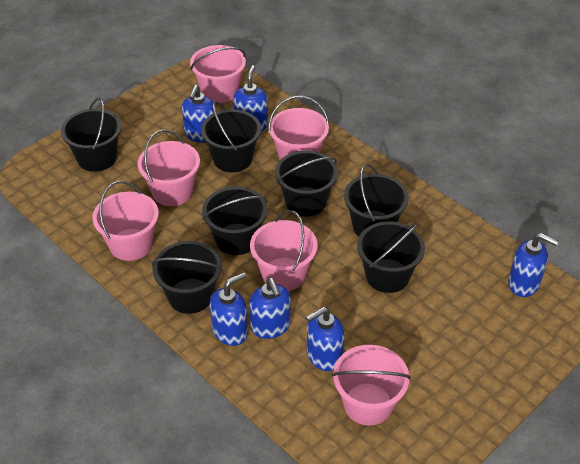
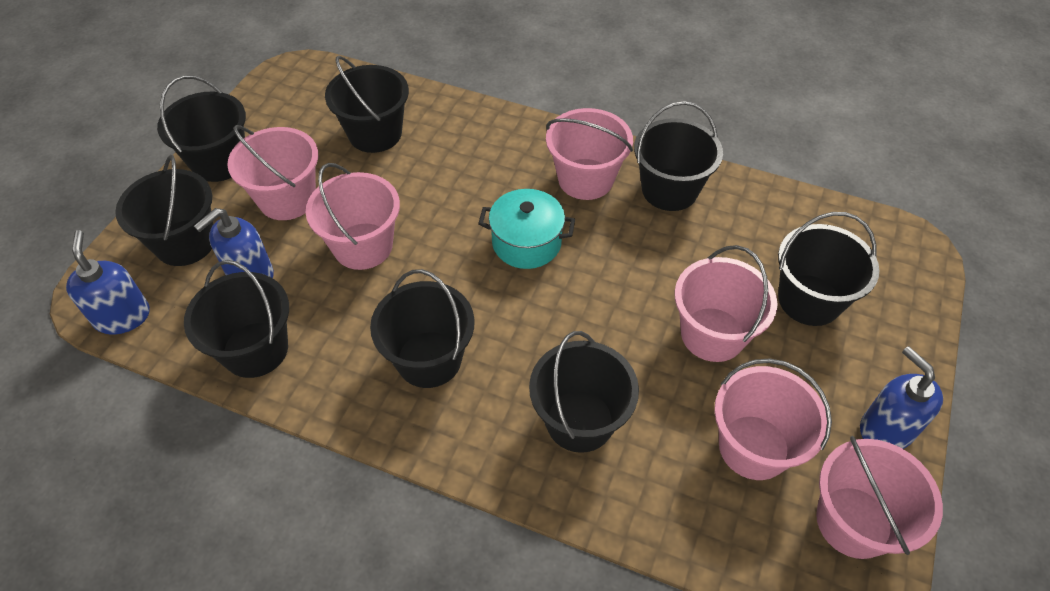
black bucket: [61,98,121,172] [151,241,223,314] [201,102,261,172] [202,186,268,255] [275,150,338,217] [344,164,409,236] [357,221,425,293] = 7 -> [115,155,213,266] [157,75,246,182] [184,260,289,378] [325,56,409,153] [370,269,475,388] [529,331,639,453] [634,101,723,211] [778,212,880,326] = 8
blue soap dispenser: [182,85,216,142] [210,272,248,346] [233,65,268,131] [249,278,291,339] [306,307,345,371] [508,233,559,297] = 6 -> [66,230,150,335] [194,208,274,278] [860,346,943,449] = 3
turquoise pot: none = 0 -> [478,189,575,269] = 1

